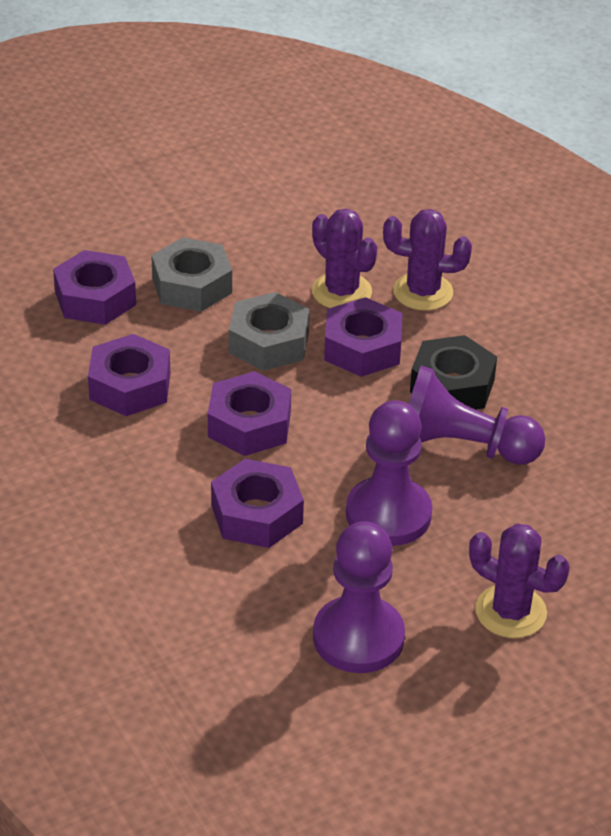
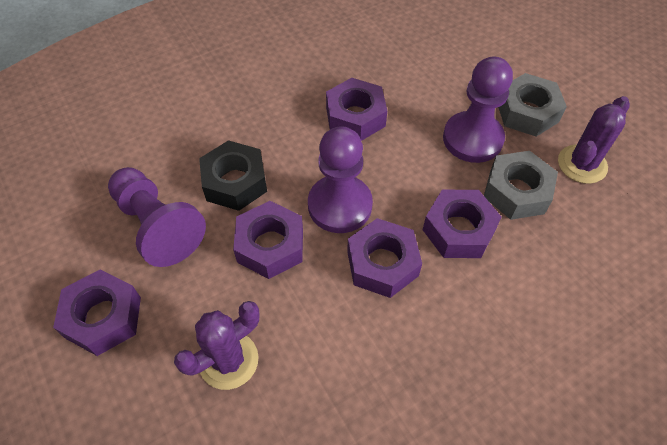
purple cactus: [312,208,377,308] [383,209,472,311] [469,523,570,638] = 3 -> [174,301,260,390] [558,96,630,184] = 2

